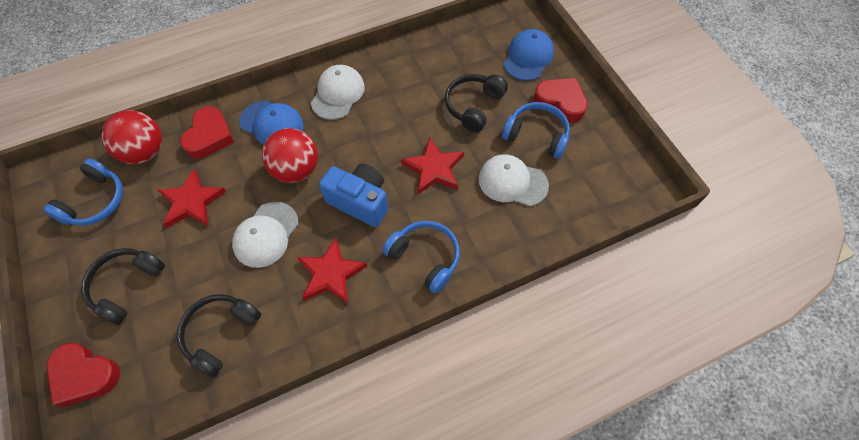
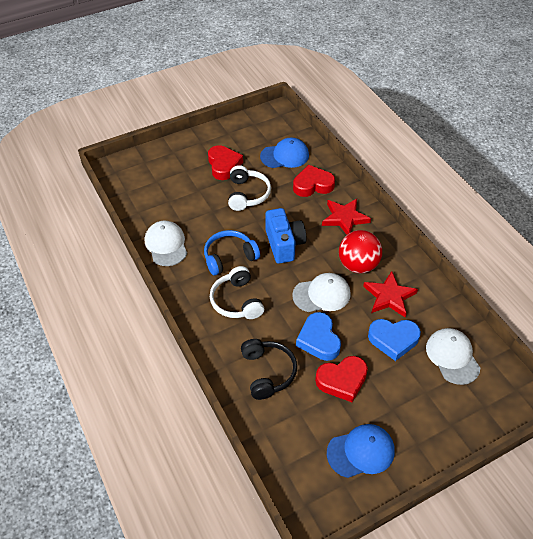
black headphones: [81,248,165,325] [177,294,261,377] [445,74,508,132] = 3 -> [241,339,297,400] = 1
blue headphones: [43,158,123,226] [382,221,460,294] [502,102,570,159] = 3 -> [204,230,260,276] = 1
blue heart: none = 0 -> [296,312,341,361] [368,319,421,361] = 2
red ball: [101,110,162,164] [262,128,318,183] = 2 -> [339,230,382,274] = 1
red star: [158,169,226,228] [297,237,367,304] [401,137,464,194] = 3 -> [322,199,371,235] [363,271,418,317] = 2
white headphones: none = 0 -> [210,266,264,319] [228,165,271,211] = 2

